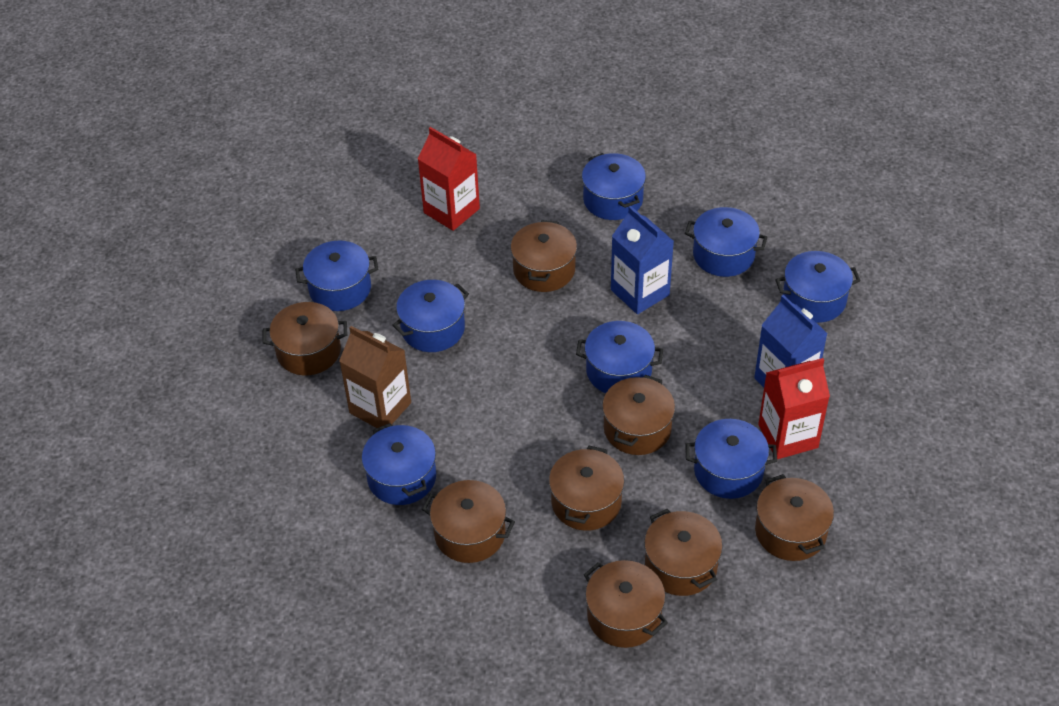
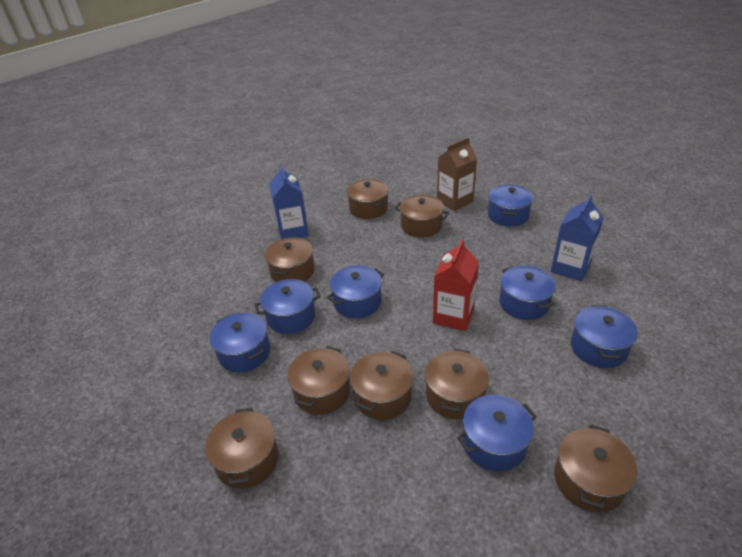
blue pot: [295,241,378,311] [362,423,436,505] [392,280,469,352] [576,321,663,393] [582,153,646,220] [685,207,767,277] [685,419,777,499] [775,251,861,323] = 8 -> [210,313,270,372] [255,279,321,334] [327,265,384,318] [457,395,537,472] [488,185,533,227] [499,266,556,320] [571,305,638,368] = 7
red carton: [418,127,480,231] [758,358,830,459] = 2 -> [433,239,479,331] = 1

